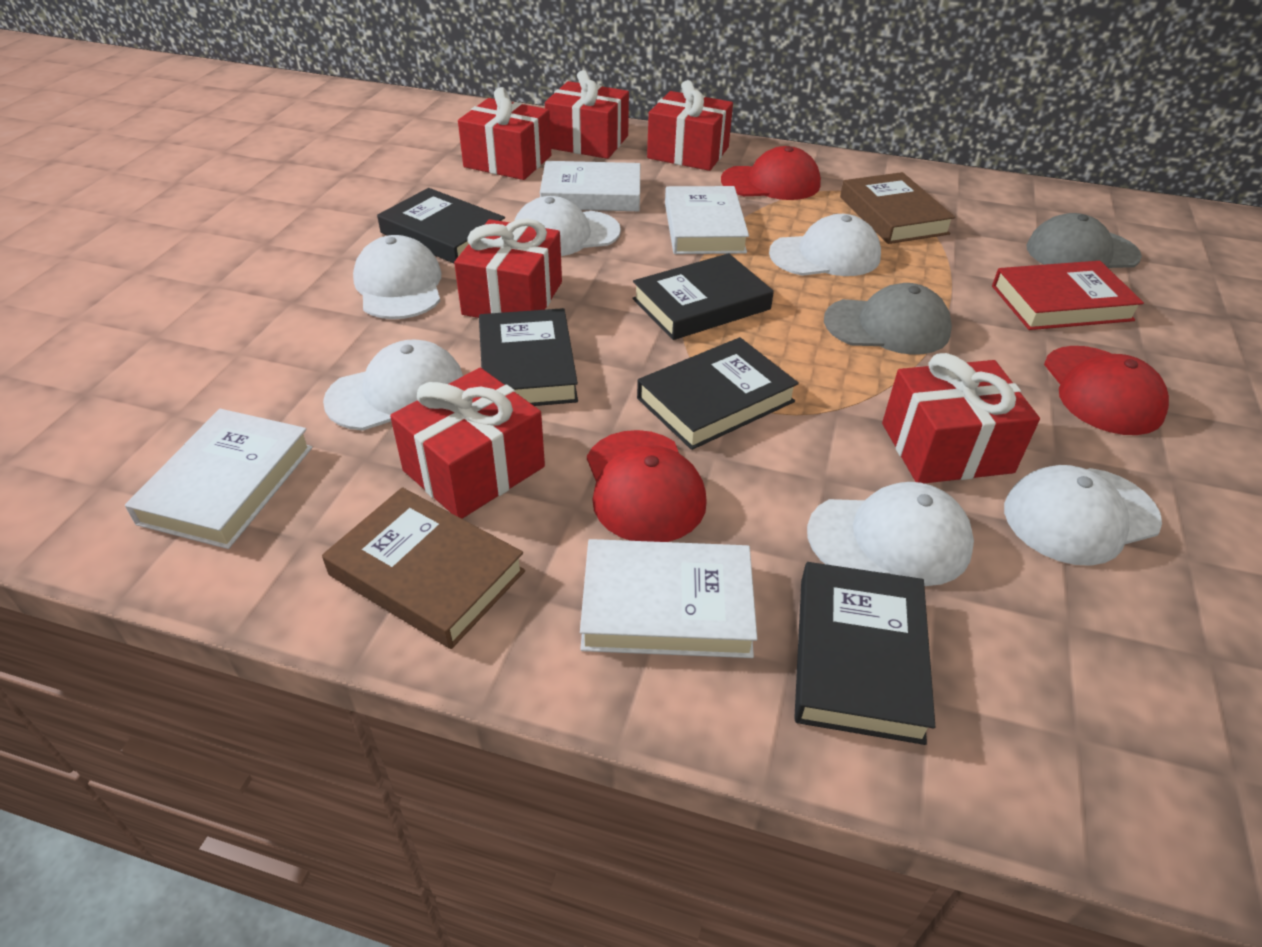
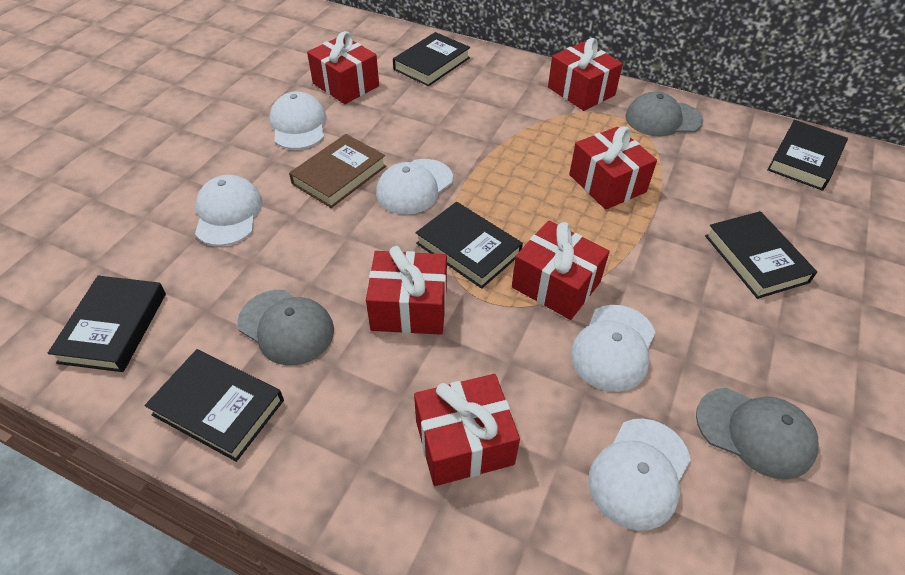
black book: [377,188,505,263] [479,308,578,406] [633,253,774,340] [637,337,799,450] [794,562,935,745] = 5 -> [48,276,166,372] [145,349,284,462] [393,32,470,86] [416,202,523,289] [705,211,817,299] [767,120,848,191] = 6
brown book: [322,487,525,649] [840,172,955,244] = 2 -> [289,134,386,208] = 1
grey cap: [824,283,952,355] [1026,213,1142,268] = 2 -> [237,290,334,366] [625,92,703,137] [696,388,818,480] = 3
red book: [992,261,1144,330] = 1 -> none = 0
red cap: [587,430,707,542] [721,146,821,200] [1044,346,1169,435] = 3 -> none = 0
white book: [125,409,312,549] [540,161,640,211] [580,539,757,658] [665,186,749,254] = 4 -> none = 0
white cap: [323,340,463,431] [353,235,441,319] [514,196,621,256] [769,214,881,276] [807,482,974,586] [1004,465,1162,566] = 6 -> [195,175,262,246] [270,91,327,150] [376,159,453,215] [571,305,656,392] [588,419,691,531] = 5

